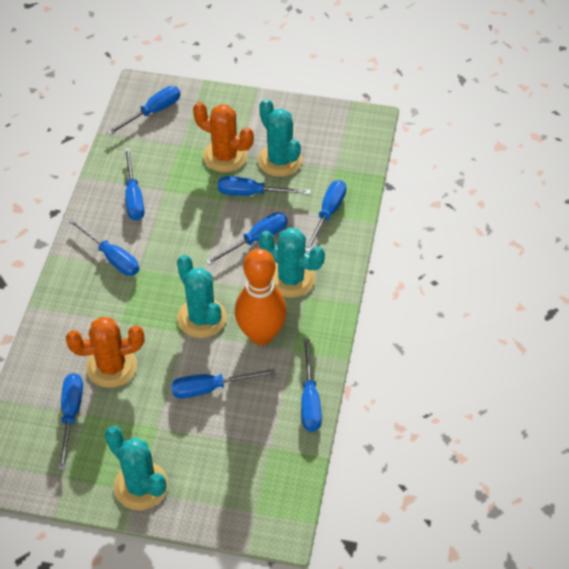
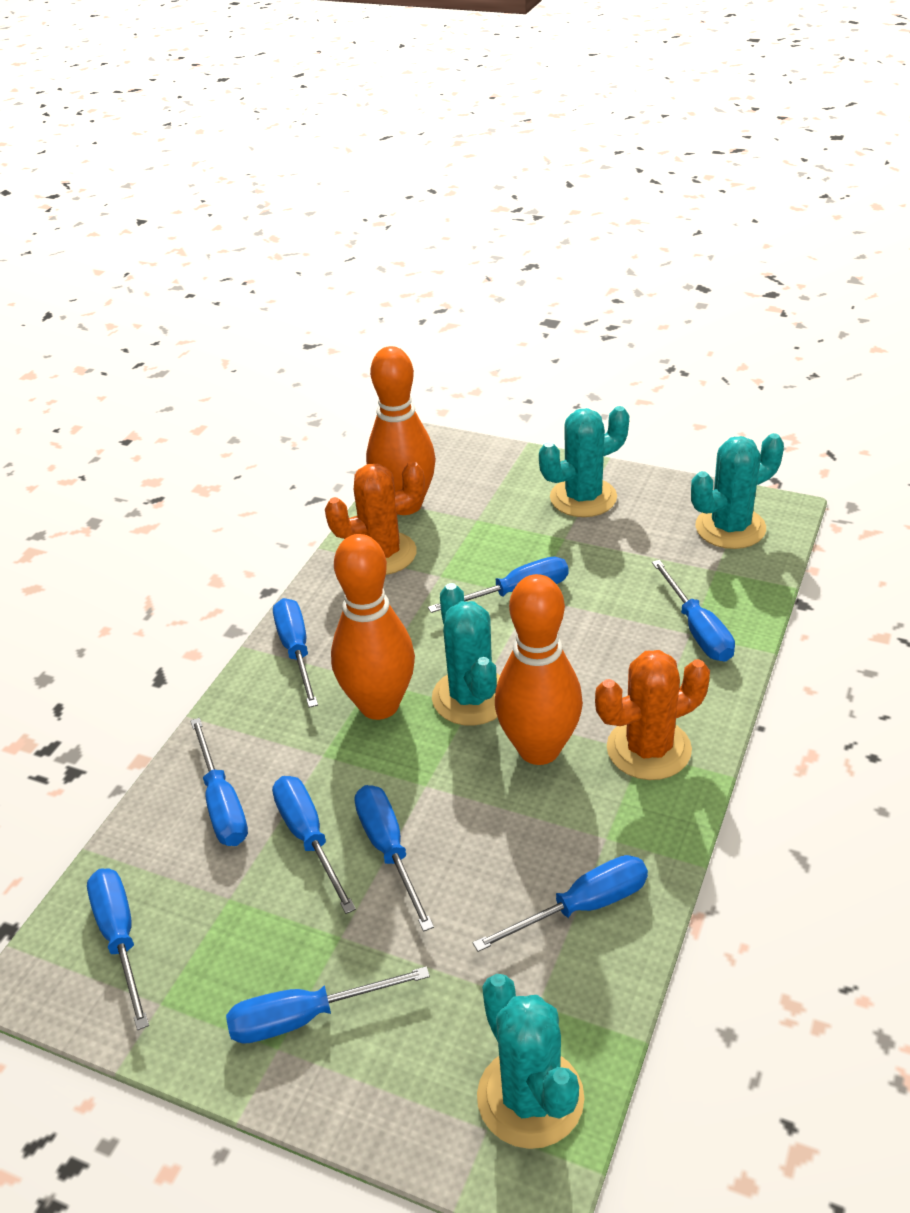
orange bowling pin: [235,249,287,345] = 1 -> [331,534,415,720] [366,346,436,515] [495,574,583,765] = 3

